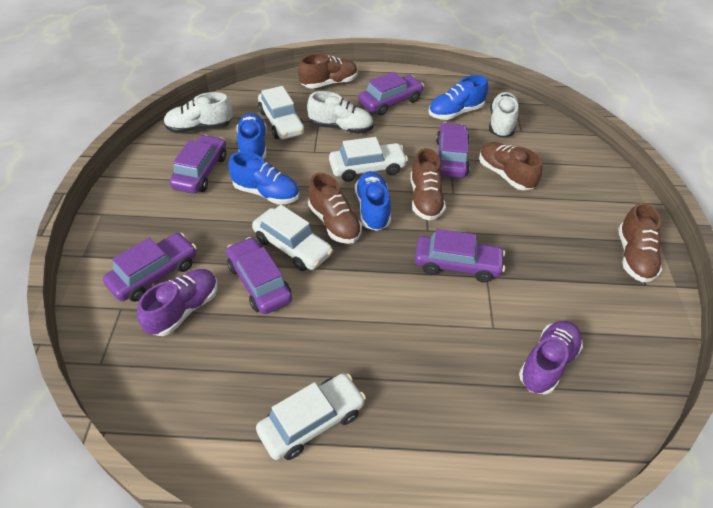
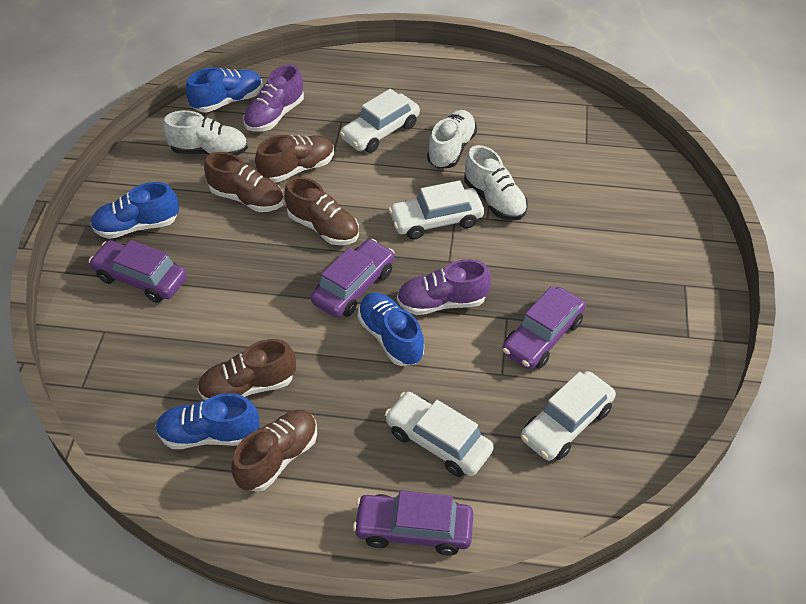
purple car: [103,233,197,302] [169,135,226,194] [226,237,292,314] [358,72,424,116] [415,229,505,282] [436,123,470,178] = 6 -> [89,240,187,303] [311,239,395,318] [353,491,473,556] [502,286,586,370] = 4

